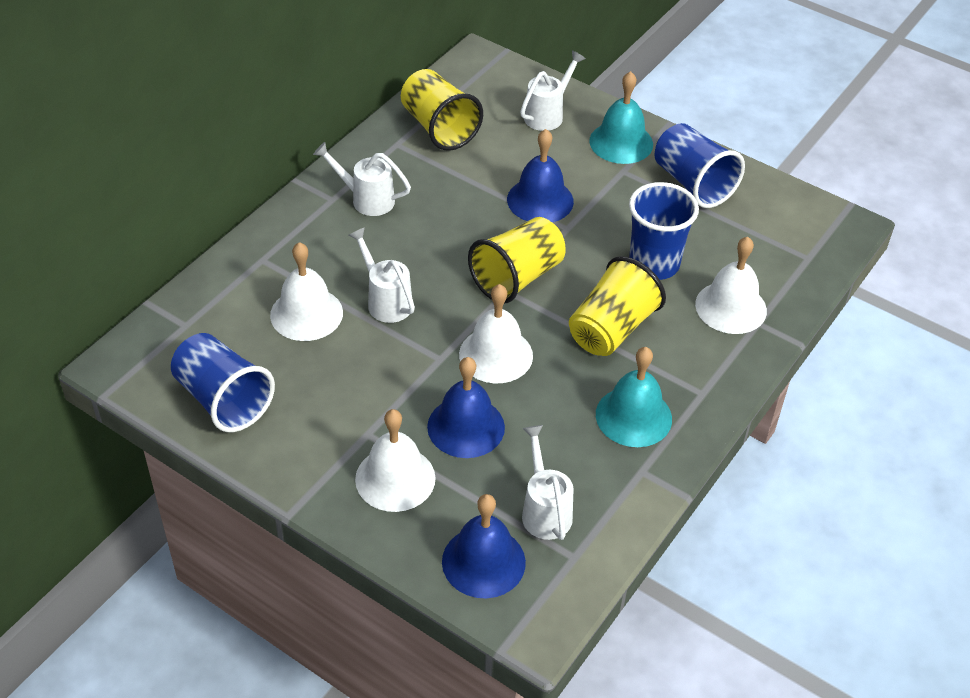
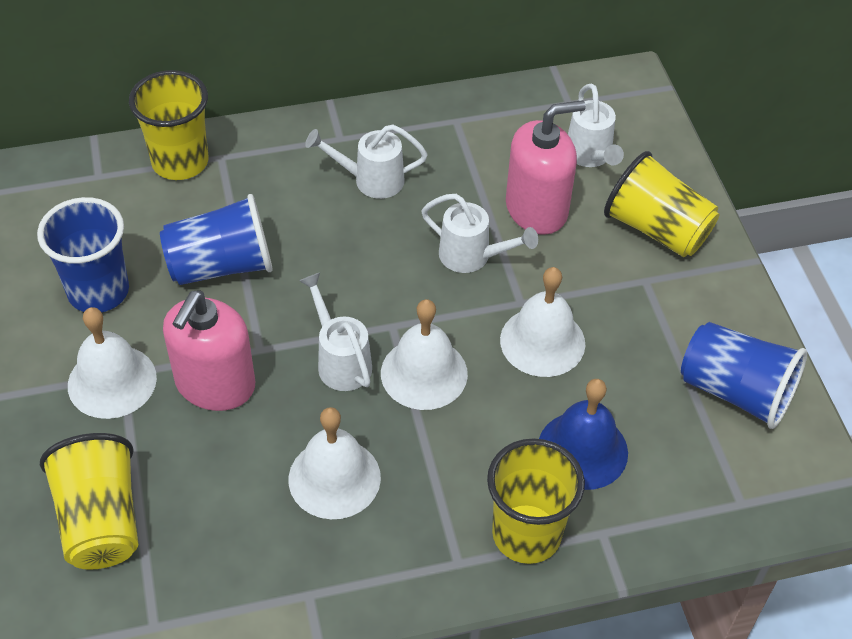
blue bell: [427,357,505,458] [442,494,526,598] [507,129,574,223] = 3 -> [539,379,628,490] = 1
pink soap dispenser: none = 0 -> [163,291,255,411] [506,100,586,235] = 2
turquoise bell: [589,71,653,164] [596,347,672,447] = 2 -> none = 0
yellow cup: [401,69,483,151] [468,217,565,303] [569,256,666,356] = 3 -> [40,433,138,570] [129,70,208,180] [487,438,585,564] [604,151,720,257] = 4

